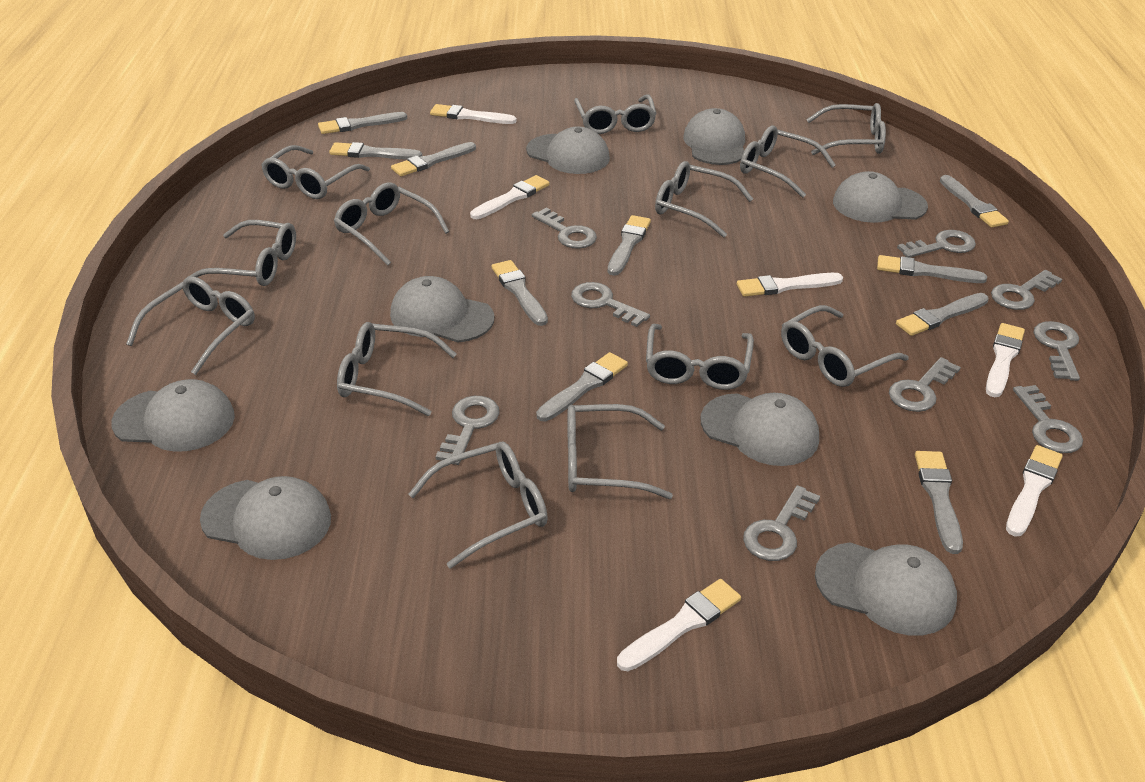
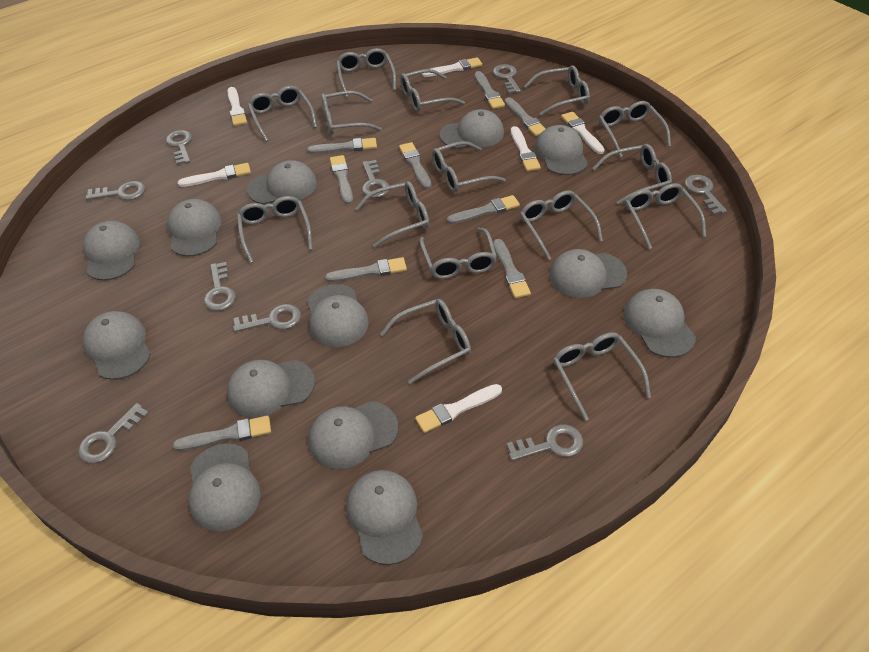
grey brush: [318,112,407,134] [329,142,422,160] [391,142,476,176] [492,260,548,326] [536,352,628,421] [608,215,651,276] [877,255,987,283] [896,293,989,336] [915,451,963,554] [940,175,1009,228] = 10 -> [173,415,271,451] [307,138,377,154] [325,257,407,282] [330,155,353,204] [399,142,431,189] [447,195,520,224] [475,71,505,109] [493,239,531,298] [505,97,545,136] = 9
grey cap: [111,379,235,452] [200,476,331,560] [390,276,494,342] [526,126,610,174] [683,108,745,165] [701,393,819,466] [815,542,957,635] [833,171,928,223] = 8 -> [83,221,140,281] [83,311,151,380] [167,199,221,257] [188,443,260,532] [227,360,315,418] [247,160,317,205] [307,284,369,347] [308,401,398,469] [346,470,423,565] [440,109,504,149] [535,125,588,175] [549,249,627,298] [623,289,696,358] = 13
grey glasses: [126,276,255,375] [188,220,296,286] [261,145,370,199] [334,183,449,266] [337,322,457,416] [408,442,548,568] [568,404,673,499] [574,94,657,134] [646,324,754,390] [655,161,753,238] [740,126,836,198] [781,305,909,387] [806,103,886,155] = 13 -> [237,196,312,263] [248,86,317,142] [321,91,382,135] [336,48,396,98] [355,181,429,248] [380,299,471,384] [400,69,465,112] [419,228,497,279] [432,141,506,192] [520,190,603,260] [524,65,590,116] [553,332,651,421] [593,144,672,205] [599,101,671,157] [625,183,706,249] = 15

